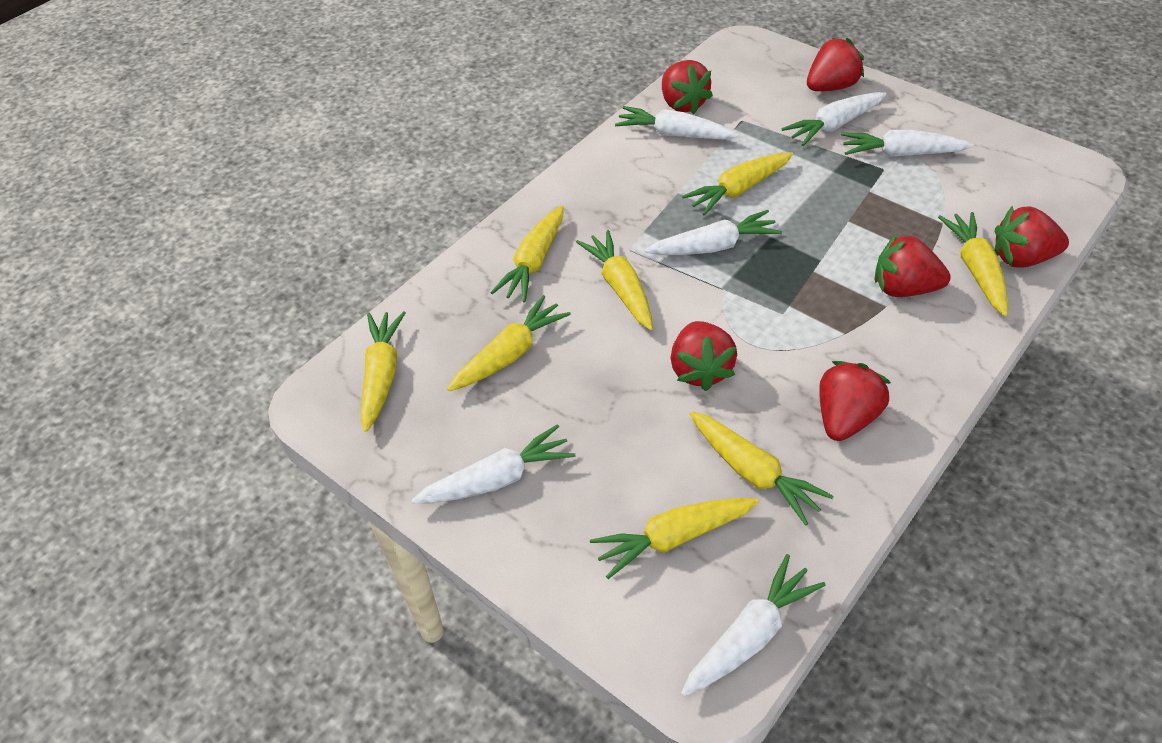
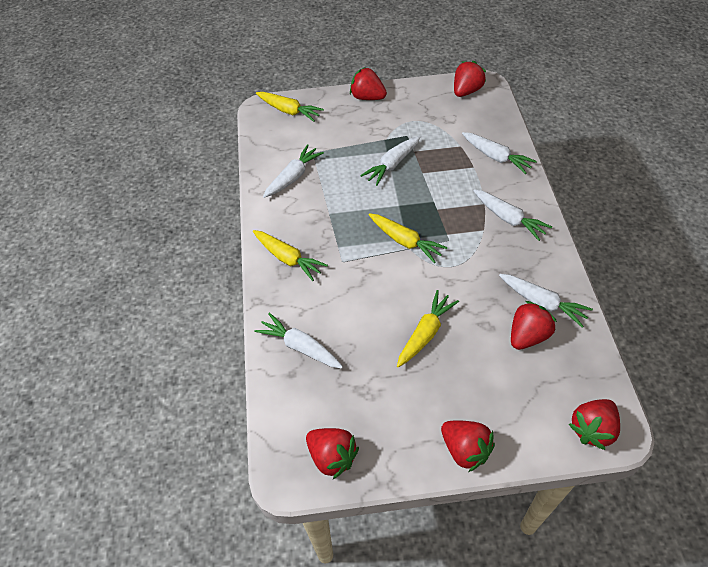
yellow carrot: [360,311,406,432] [447,295,571,391] [490,206,564,302] [576,230,653,330] [590,498,759,579] [682,152,793,216] [690,411,834,525] [938,212,1008,316] = 8 -> [253,230,328,281] [256,92,324,122] [369,213,448,263] [397,290,459,368] = 4

